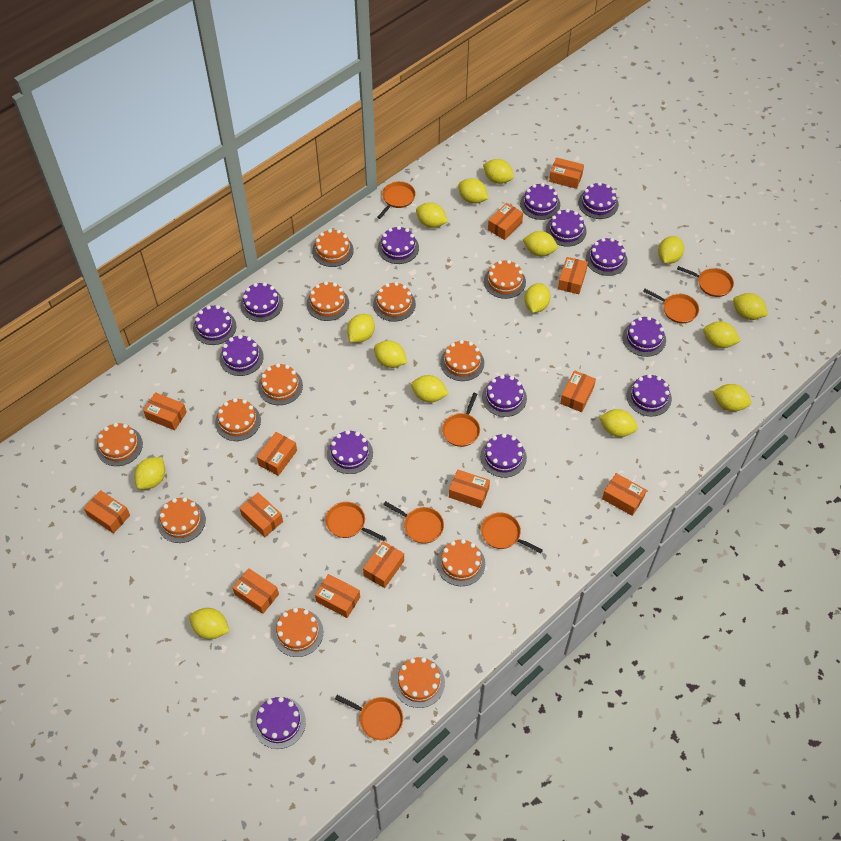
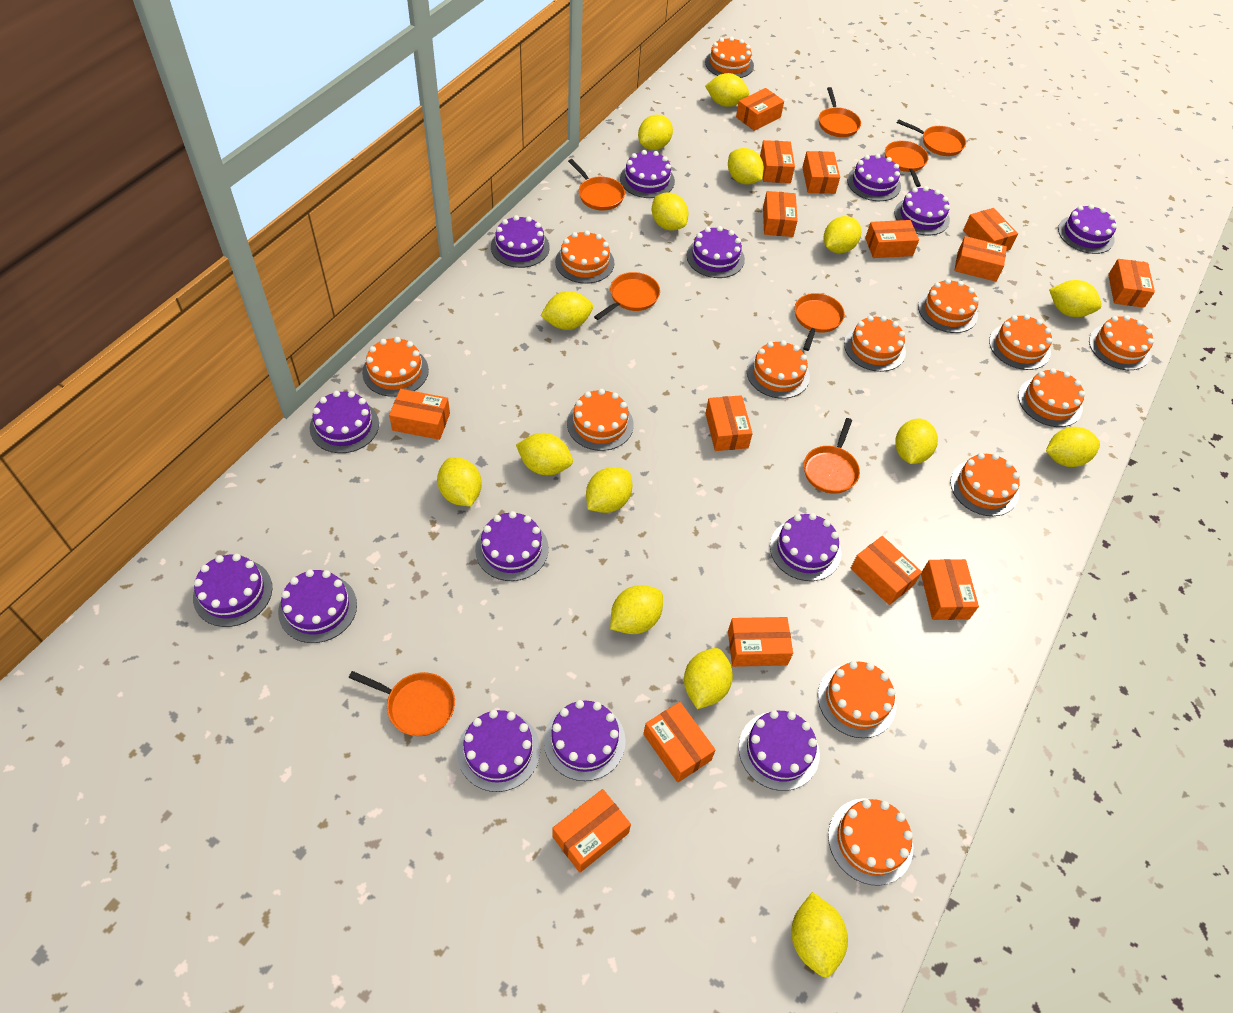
orange box: [84,490,130,534] [143,392,187,430] [233,568,279,614] [240,492,283,537] [257,432,297,476] [315,574,360,618] [363,541,404,588] [449,469,490,508] [488,203,523,240] [549,157,584,189] [558,257,588,294] [560,370,596,412] [602,473,647,516] = 13 -> [389,389,450,440] [553,789,631,873] [643,702,716,783] [705,395,753,451] [728,617,793,667] [736,88,784,131] [760,140,795,183] [763,191,798,237] [802,151,840,194] [851,536,922,605] [865,220,919,258] [921,559,979,620] [954,236,1007,282] [963,208,1018,251] [1108,259,1155,308] = 15
orange cake: [96,423,143,466] [158,497,206,543] [215,398,261,441] [258,363,303,405] [273,608,323,657] [307,281,349,321] [312,229,354,267] [373,282,416,322] [393,657,445,708] [437,539,485,586] [440,340,484,381] [484,260,526,299] = 12 -> [362,337,429,397] [555,230,614,284] [567,389,634,451] [705,37,754,78] [747,340,810,399] [818,661,896,738] [828,798,913,886] [844,316,906,372] [918,279,979,333] [950,453,1020,516] [989,314,1052,370] [1018,368,1085,427] [1089,315,1154,370] = 13

